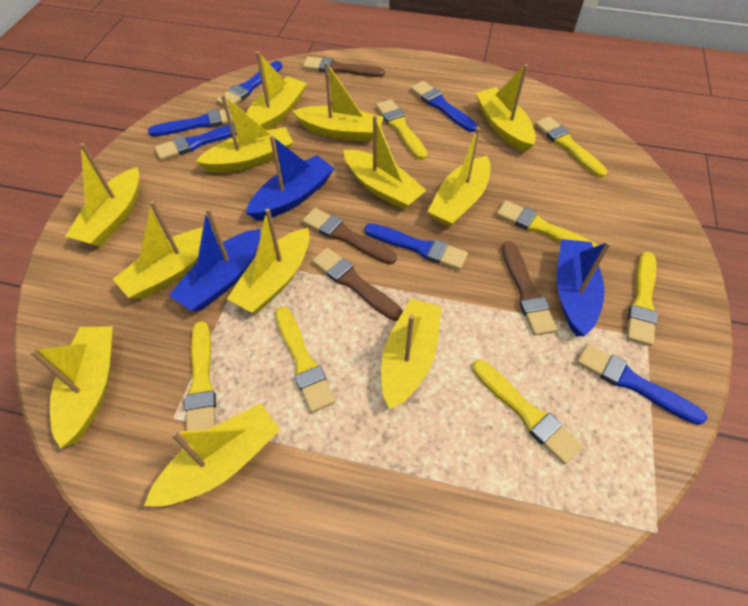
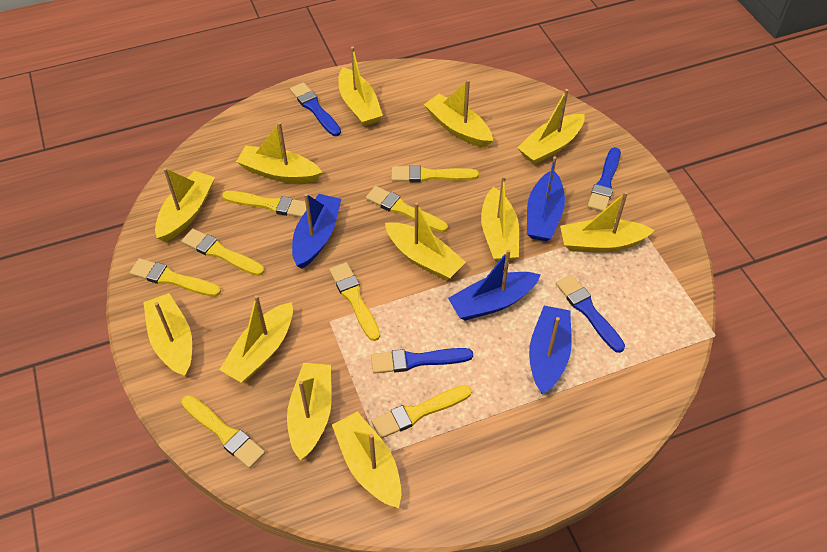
blue boat: [169,208,260,311] [246,135,334,221] [557,239,611,336] = 3 -> [292,193,341,269] [448,249,541,320] [527,156,565,241] [529,306,572,394] = 4
blue brush: [148,108,233,136] [155,123,237,160] [216,61,282,108] [365,223,468,270] [410,81,477,132] [577,344,707,425] = 6 -> [290,82,341,136] [371,348,473,374] [556,275,625,353] [587,147,621,212] = 4
brown brush: [302,208,397,264] [303,57,385,77] [312,248,403,321] [502,241,557,336] = 4 -> none = 0
yellow brush: [185,321,216,431] [275,307,335,413] [376,99,428,160] [472,360,583,465] [496,200,599,247] [535,116,608,178] [627,252,658,346] = 7 -> [130,258,221,297] [181,229,264,276] [181,395,265,468] [222,191,306,217] [329,262,380,341] [366,186,448,233] [371,385,472,439] [391,165,479,182] = 8

